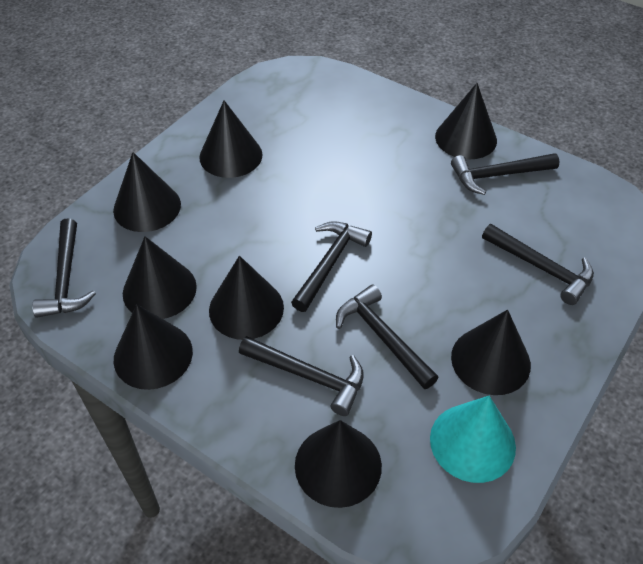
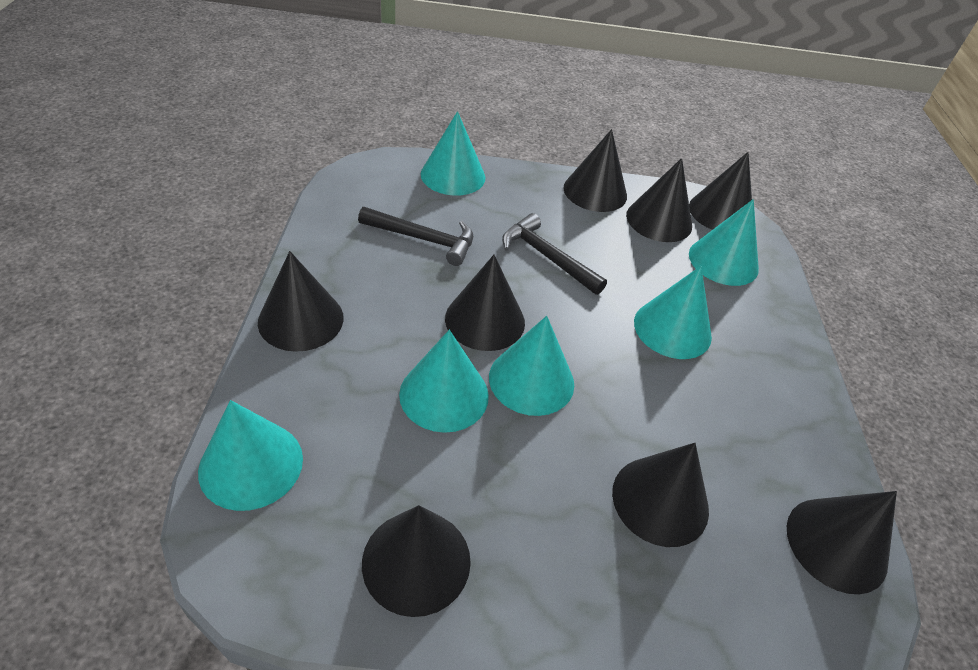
black hammer: [32,218,96,318] [239,336,364,416] [291,221,372,312] [336,284,438,389] [451,153,559,195] [482,224,594,305] = 6 -> [358,207,473,266] [502,213,607,295] = 2
turquoise cone: [430,396,516,483] = 1 -> [198,400,303,511] [399,330,489,433] [421,111,486,196] [489,316,574,416] [634,266,712,359] [689,199,759,286] = 6

